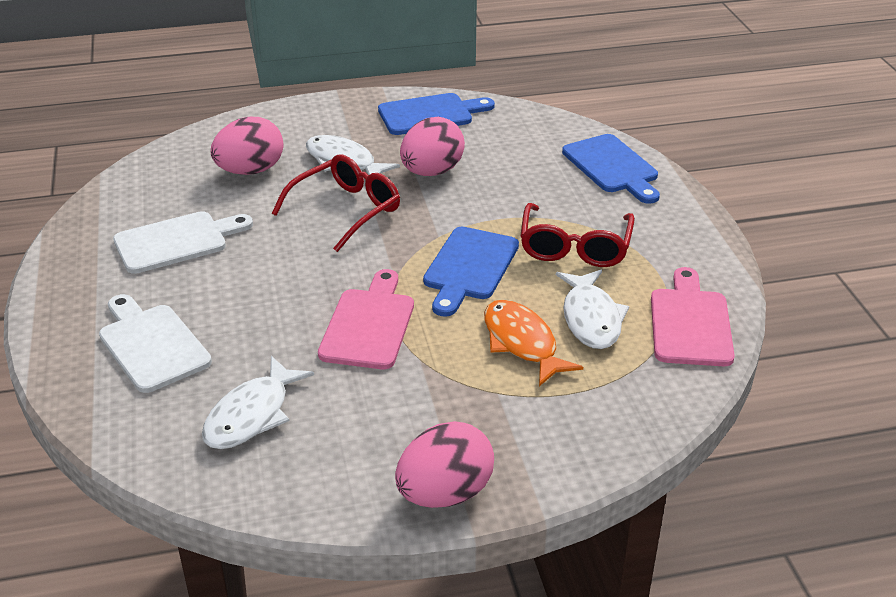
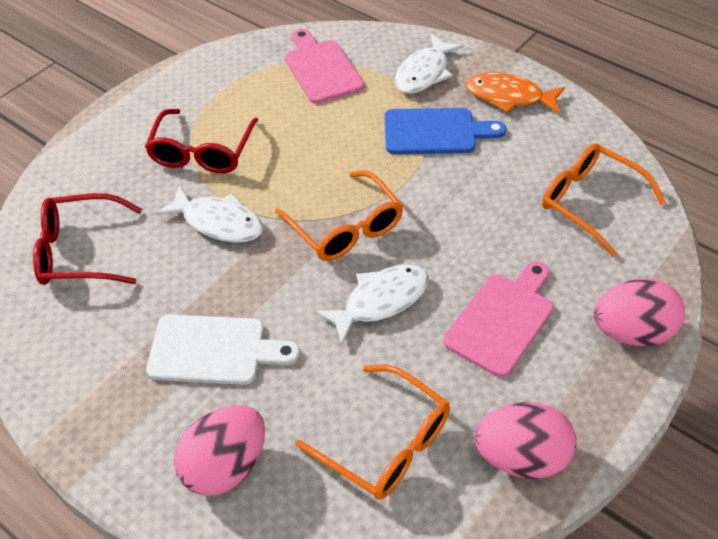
blue cutting board: [378,93,495,135] [423,227,519,317] [562,134,660,204] = 3 -> [385,108,506,154] = 1
orange glasses: none = 0 -> [275,170,403,261] [295,364,450,500] [542,143,666,257] = 3
white cutting board: [99,294,212,393] [113,211,253,274] = 2 -> [146,314,300,385] = 1

